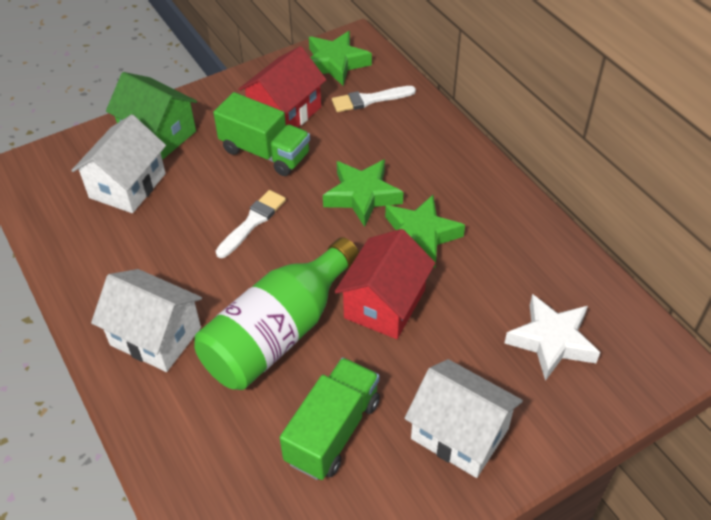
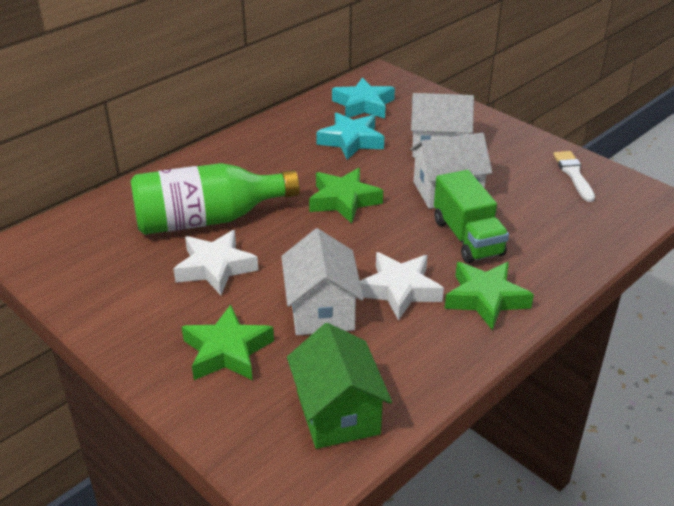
green truck: [213,92,310,176] [279,357,380,480] = 2 -> [434,170,509,263] = 1
red house: [238,46,327,128] [335,229,435,339] = 2 -> none = 0
turquoise star: none = 0 -> [316,112,384,160] [332,77,395,118] = 2
white brush: [216,190,286,258] [332,86,416,112] = 2 -> [553,151,595,202] = 1
white star: [505,294,600,381] = 1 -> [174,230,258,295] [360,252,444,321] = 2

